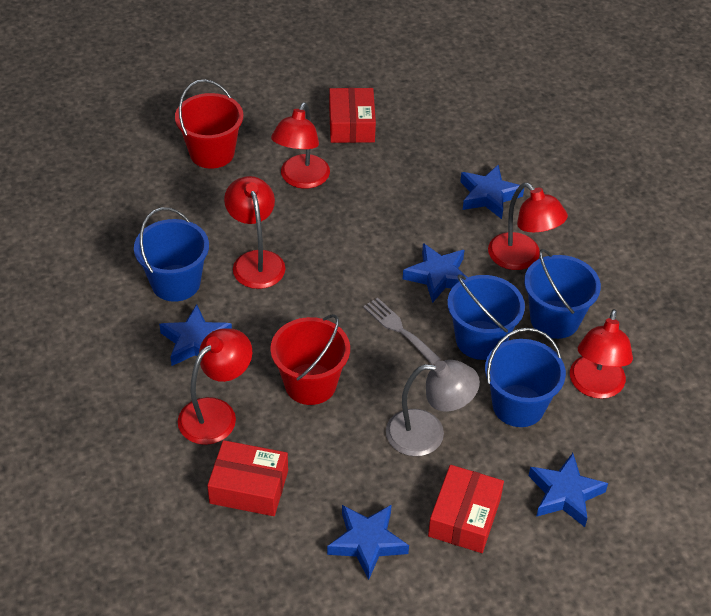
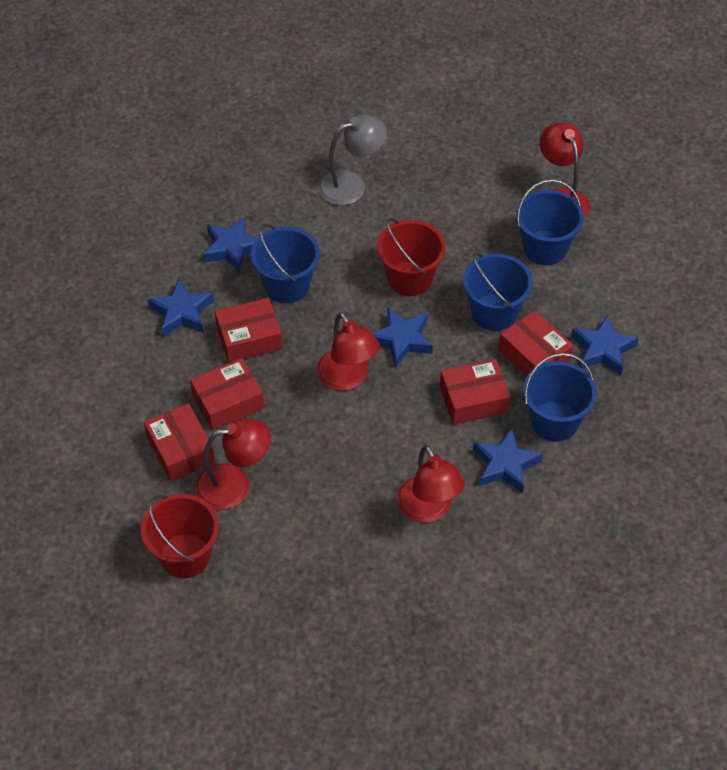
grey fork: [363,297,440,365] = 1 -> none = 0
red box: [207,440,288,516] [329,88,376,143] [428,465,504,553] = 3 -> [144,403,215,481] [190,358,264,430] [215,298,283,363] [440,359,510,425] [498,310,574,376] = 5
red lamp: [178,328,252,445] [224,176,286,289] [271,102,330,189] [488,183,568,270] [570,309,633,399] = 5 -> [195,418,271,510] [317,312,380,391] [397,445,465,523] [540,123,590,218] = 4

